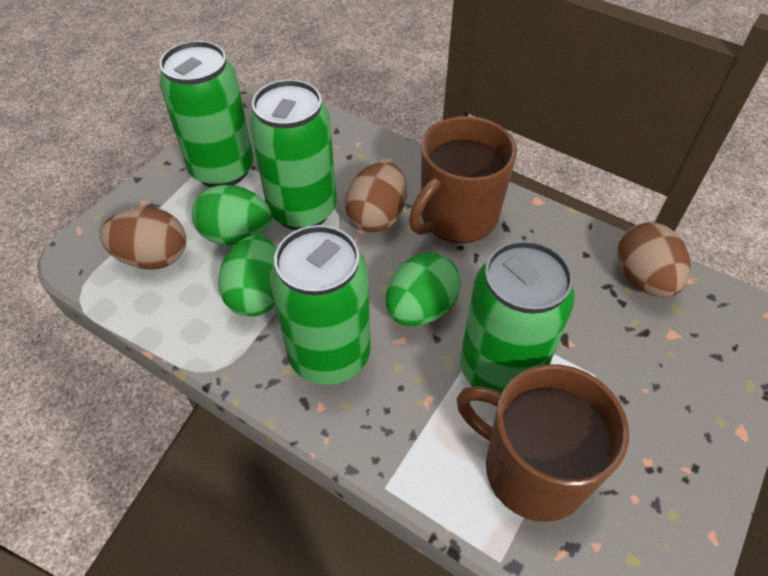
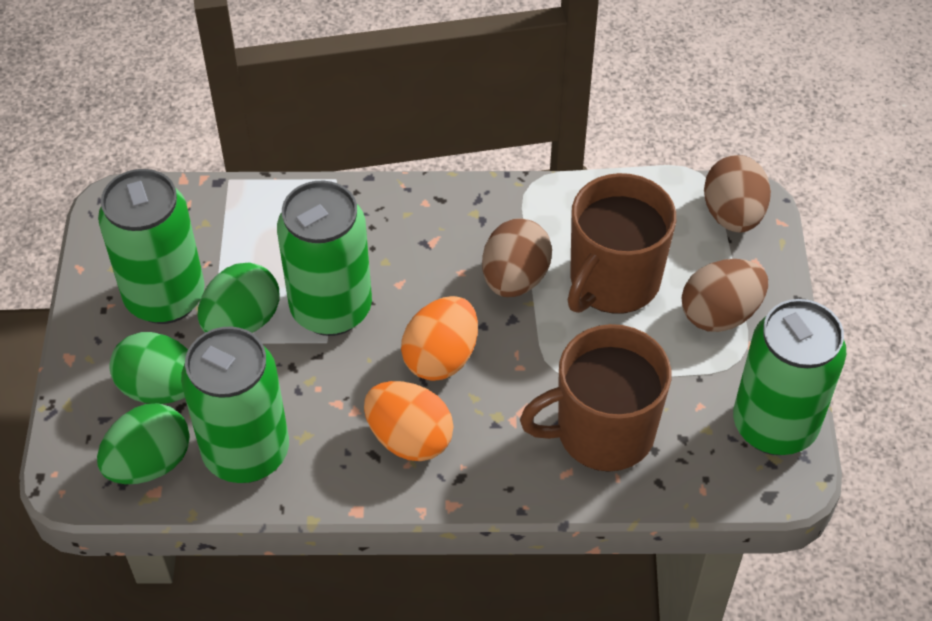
orange egg: none = 0 -> [364,381,454,461] [401,296,478,381] = 2

